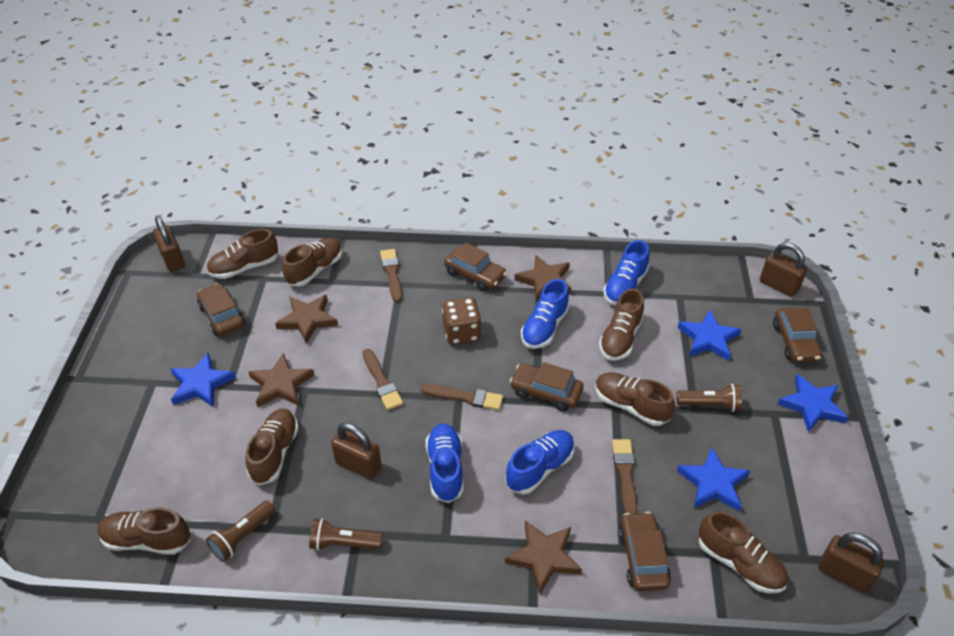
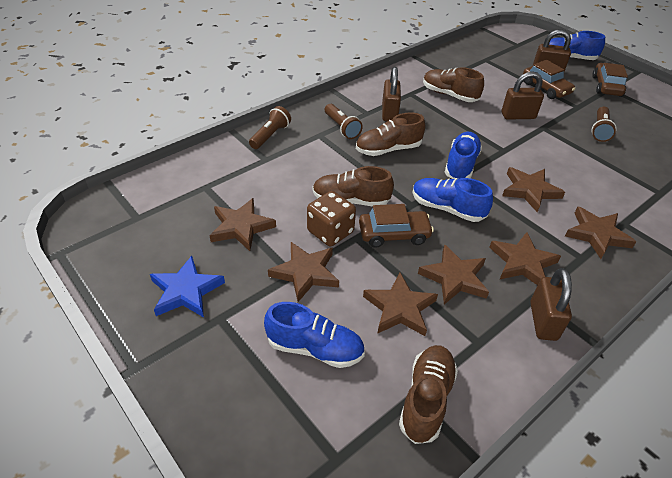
blue star: [170,353,236,407] [677,448,750,511] [678,310,742,361] [777,374,849,432] = 4 -> [150,256,225,317] = 1
brown brush: [363,349,403,410] [380,249,402,302] [421,384,503,410] [612,439,637,514] = 4 -> none = 0
brown car: [197,283,245,336] [444,243,507,291] [510,362,584,411] [618,512,671,591] [773,308,822,362] = 5 -> [359,204,434,248] [523,60,575,99] [592,63,628,97] = 3
brown shoe: [97,507,191,555] [206,229,278,279] [246,409,299,485] [282,238,342,287] [595,372,675,426] [599,288,644,361] [699,511,788,593] = 7 -> [313,166,394,206] [356,113,425,156] [399,345,458,444] [423,67,484,102] = 4
brown star: [248,353,315,407] [275,294,338,344] [505,521,582,594] [515,255,571,302] = 4 -> [209,198,276,251] [268,242,339,302] [363,272,438,336] [418,244,489,304] [489,232,561,285] [502,167,565,212] [565,207,636,259] = 7

